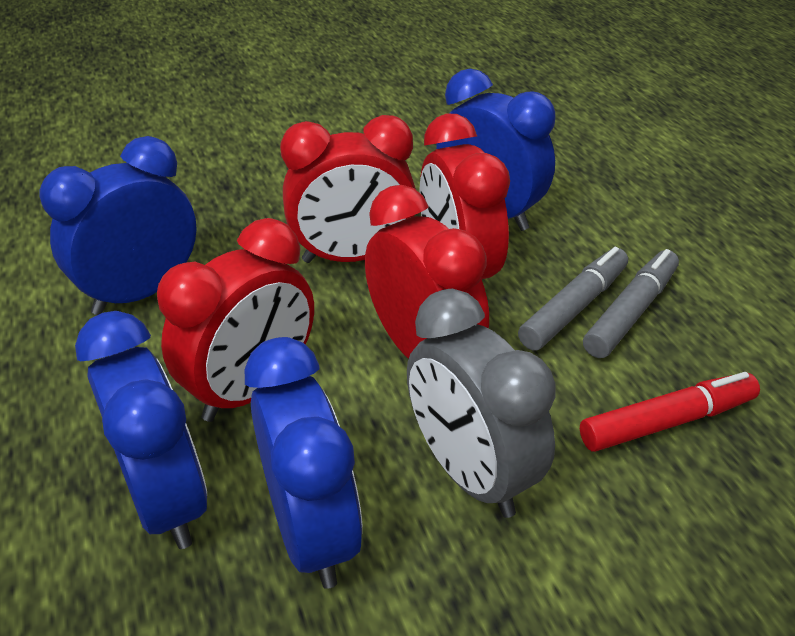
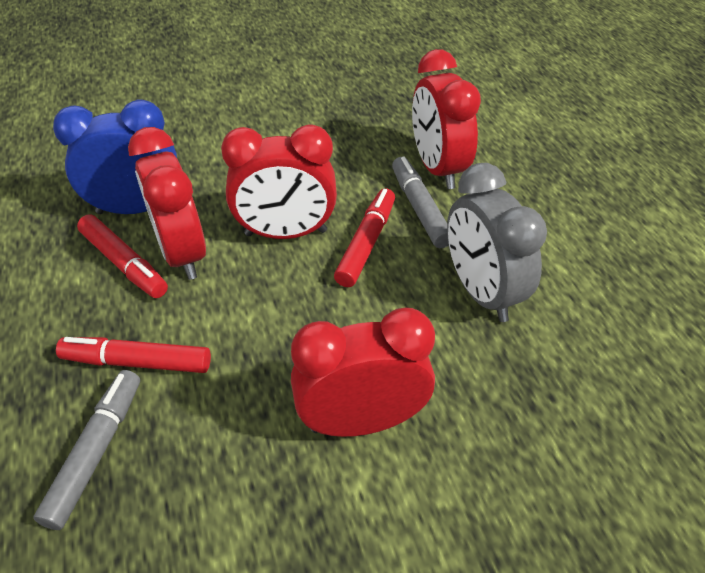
blue clock: [39,136,197,315] [75,311,207,549] [245,337,362,589] [436,69,555,231] = 4 -> [53,100,177,214] = 1
red marker: [580,372,760,452] = 1 -> [56,337,211,373] [77,215,168,298] [334,188,395,287] = 3

